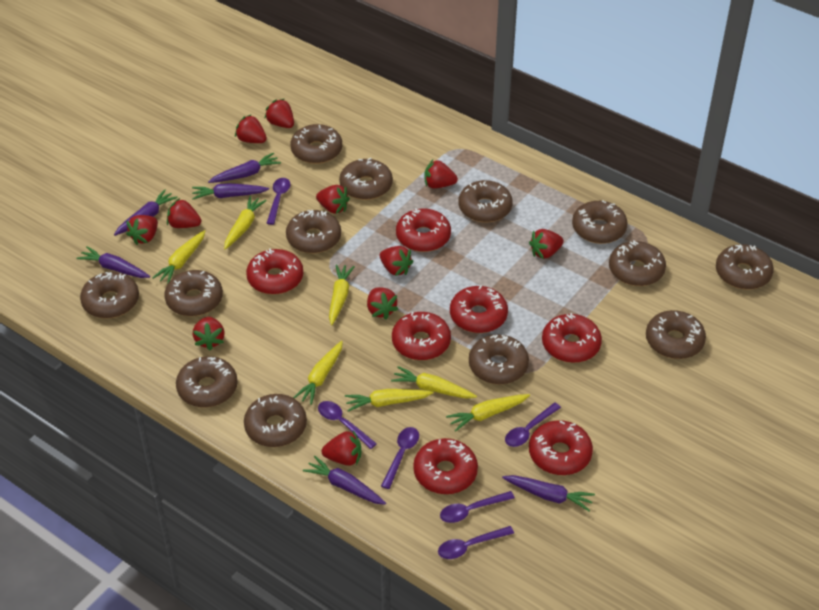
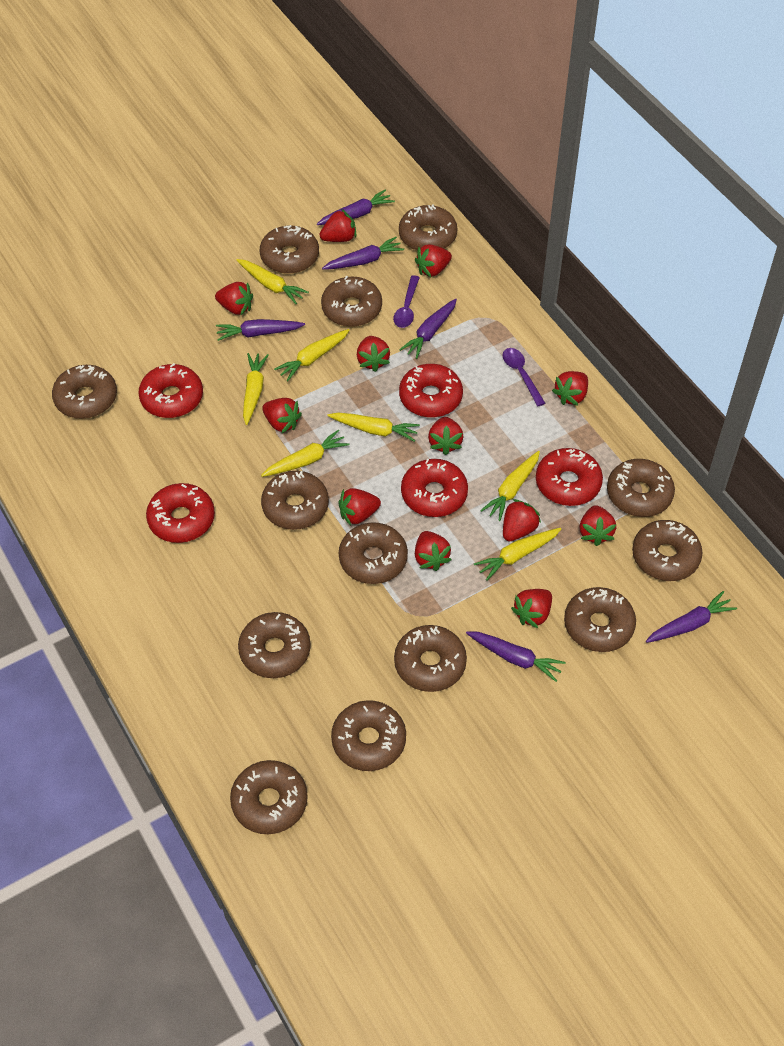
purple spoon: [266,178,291,225] [318,401,377,449] [381,427,419,489] [438,526,514,559] [440,491,515,523] [505,403,561,447] = 6 -> [393,275,420,328] [503,348,545,406] = 2
red donut: [246,249,303,295] [392,312,451,360] [396,208,451,252] [413,438,478,494] [450,285,508,333] [529,420,593,475] [542,313,602,363] = 7 -> [138,363,203,418] [146,483,215,543] [399,364,463,418] [401,459,468,517] [536,448,603,506] = 5
red strawberry: [126,215,158,245] [167,198,201,228] [193,317,224,351] [235,114,267,143] [264,99,294,128] [316,185,350,214] [322,430,361,466] [367,287,398,319] [380,246,414,276] [424,160,458,188] [529,229,564,259] = 11 -> [215,282,253,315] [262,398,302,433] [320,209,356,242] [338,488,381,526] [357,336,390,372] [415,244,452,277] [415,531,451,571] [428,417,463,455] [503,499,541,541] [511,589,552,628] [552,371,588,405] [579,505,616,546] = 12

